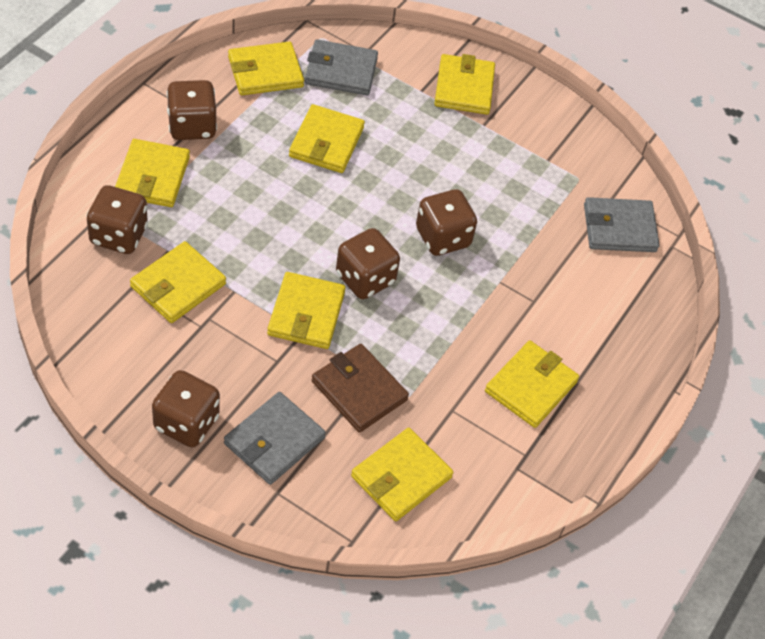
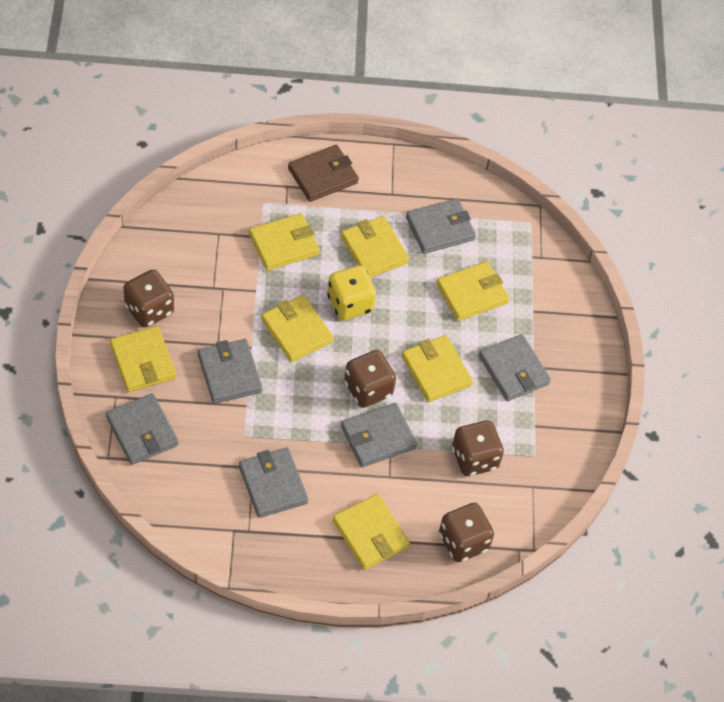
brown dice: [86,185,148,254] [152,370,220,447] [166,80,217,140] [336,228,400,299] [416,189,477,256] = 5 -> [123,270,174,328] [344,350,396,408] [439,503,494,562] [452,420,504,476] = 4
grey wallet: [224,392,326,485] [305,39,378,95] [584,197,660,252] = 3 -> [106,393,179,465] [198,339,263,404] [239,447,308,518] [341,403,417,467] [406,198,476,254] [479,334,551,401] = 6
yellow dice: none = 0 -> [327,265,376,320] = 1
yellow wallet: [115,139,190,207] [130,241,226,323] [228,42,304,95] [267,272,346,349] [289,104,365,173] [351,428,454,521] [434,54,495,115] [485,341,579,428] = 8 -> [110,326,176,392] [249,213,320,271] [261,295,334,362] [332,494,410,570] [341,216,409,278] [401,335,473,402] [436,261,509,321] = 7

